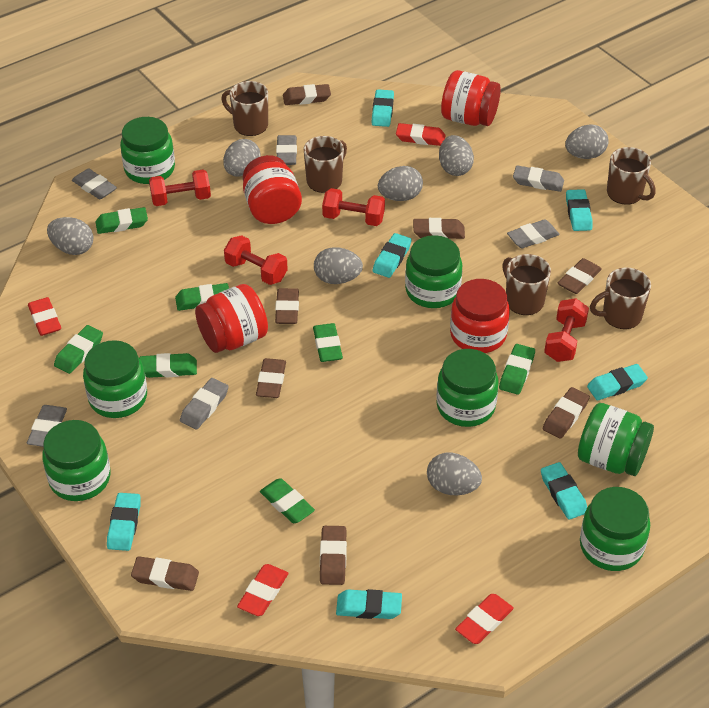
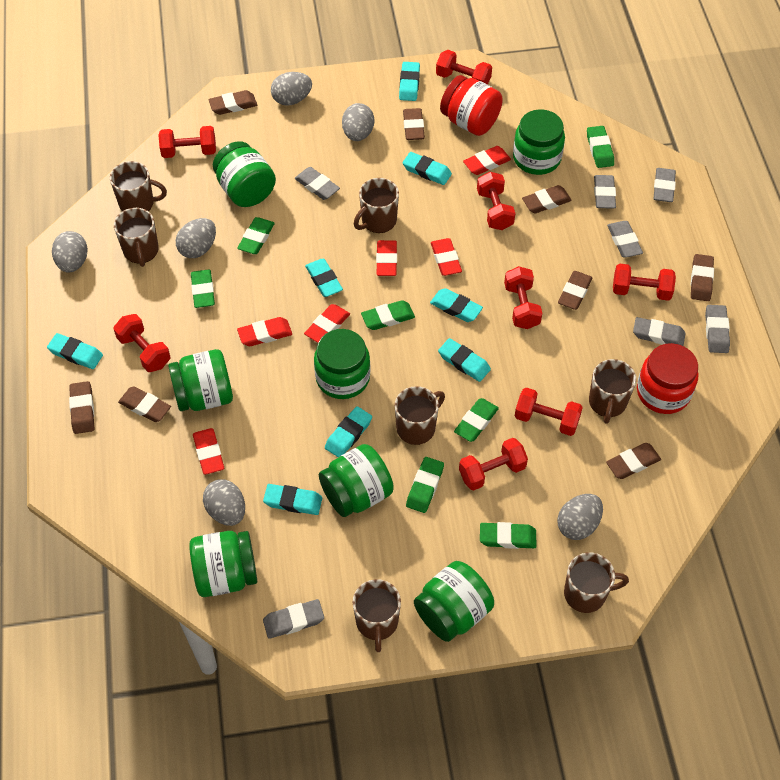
brown mug: [221,81,268,136] [304,136,347,193] [502,254,551,315] [590,268,651,329] [607,147,655,205] = 5 -> [110,161,167,211] [114,208,159,267] [353,579,401,652] [354,178,399,233] [395,386,445,445] [564,552,629,613] [589,359,636,424] = 7
grey egg: [47,217,93,255] [223,139,260,176] [314,247,363,284] [378,166,423,201] [427,453,482,495] [439,135,474,176] [565,124,609,159] = 7 -> [52,231,88,273] [176,218,216,258] [203,479,245,526] [271,72,312,106] [342,103,374,141] [557,494,603,540] = 6
grey eraser: [27,405,67,447] [72,168,117,200] [180,378,229,429] [276,135,297,165] [507,219,560,248] [513,165,564,192] = 6 -> [263,599,324,639] [295,167,340,200] [594,175,616,209] [607,221,643,258] [633,317,686,346] [654,168,676,202] [705,305,730,353] = 7
red dumbbell: [149,170,211,206] [224,235,288,285] [322,188,385,226] [544,298,589,362] = 4 -> [113,314,170,372] [158,126,216,158] [436,50,492,85] [459,438,528,491] [477,172,515,230] [504,266,542,329] [515,388,583,436] [613,263,676,301] = 8
red eraser: [28,297,61,336] [237,564,289,616] [396,123,446,146] [455,594,514,644] = 4 -> [193,428,224,475] [237,317,292,346] [304,304,350,343] [376,240,397,276] [431,238,462,276] [463,146,511,175] = 6
red jar: [195,284,268,353] [243,155,302,224] [441,70,501,126] [450,279,510,353] = 4 -> [440,75,503,136] [637,343,699,414] = 2
turquoise eraser: [107,493,141,551] [336,589,402,619] [372,90,394,127] [372,233,412,278] [541,462,587,520] [566,189,593,231] [587,364,648,400] = 7 -> [47,333,103,369] [263,484,322,515] [305,259,343,297] [325,406,372,457] [399,62,420,101] [403,152,452,185] [430,288,483,322] [438,338,491,382] = 8

